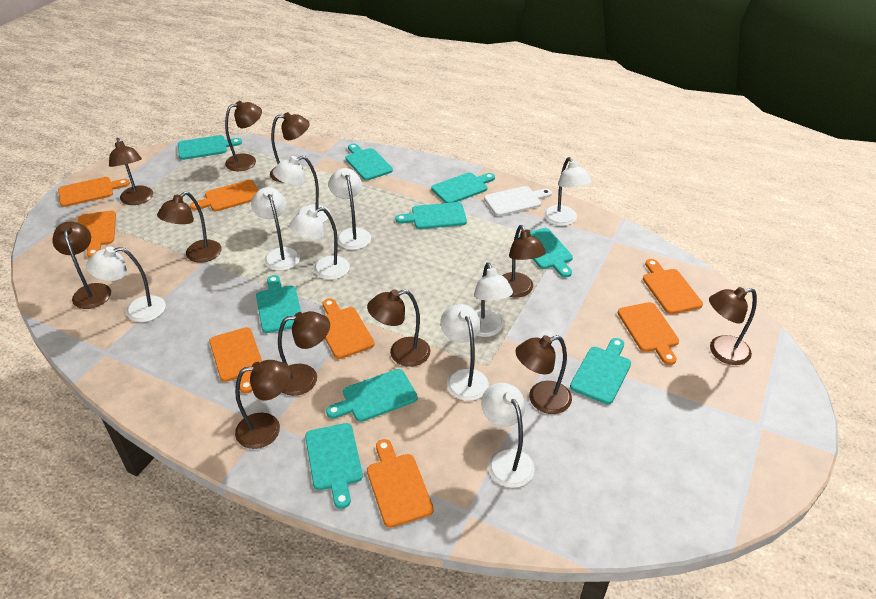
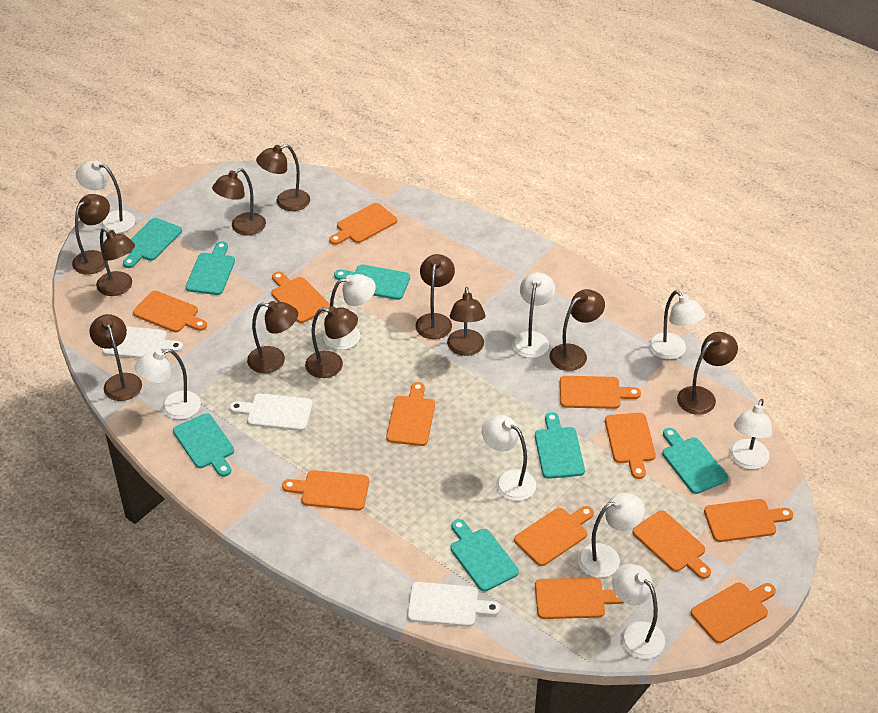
orange cutting board: [58,177,130,207] [78,210,116,258] [190,180,259,211] [209,327,262,394] [322,298,374,359] [367,439,434,528] [618,302,679,365] [643,259,703,314] = 8 -> [133,291,207,332] [271,272,330,323] [282,470,369,511] [329,203,397,245] [386,382,435,446] [514,506,594,566] [535,577,624,619] [560,376,641,409] [605,413,656,479] [633,511,711,579] [691,583,776,643] [704,499,794,542] = 12
turquoise cutting board: [178,135,242,160] [256,275,301,333] [305,423,363,509] [326,369,417,422] [345,144,393,180] [395,202,467,229] [431,172,495,203] [518,228,573,277] [570,338,631,404] = 9 -> [123,218,182,268] [173,413,234,477] [186,241,235,295] [334,265,410,300] [450,519,519,592] [535,412,585,479] [662,428,728,494] = 7
white cutting board: [484,186,552,216] = 1 -> [102,326,183,359] [229,393,313,431] [407,582,500,627] = 3

